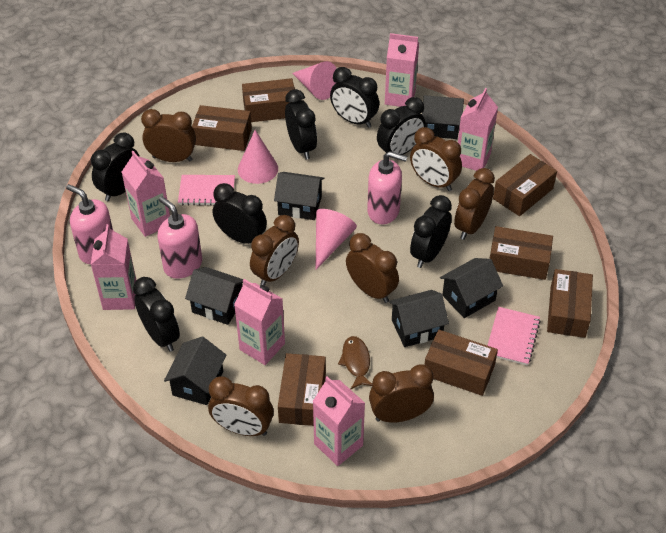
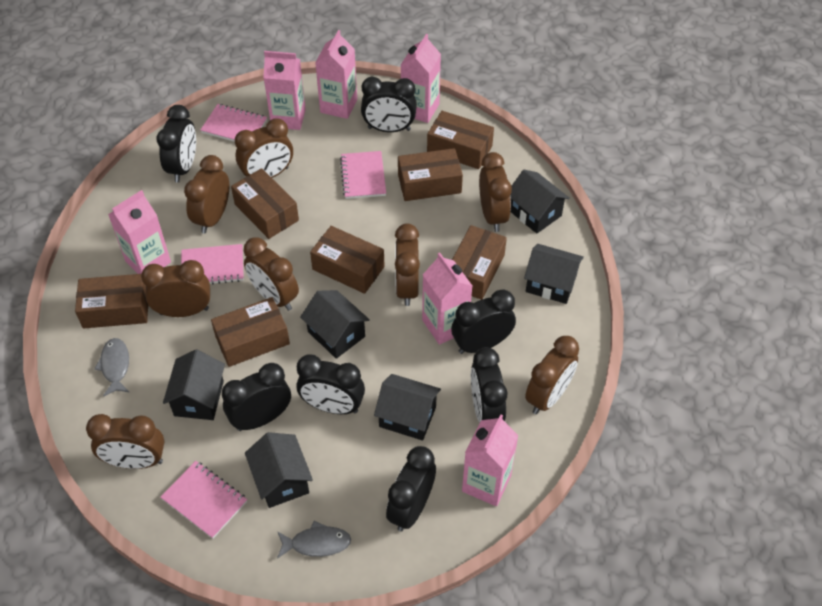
brown clock: [141,109,196,162] [208,376,274,436] [250,215,299,286] [346,233,399,303] [369,364,434,423] [410,127,462,191] [454,168,495,240] = 7 -> [86,414,165,469] [141,260,210,317] [184,155,229,234] [235,118,293,178] [244,237,299,311] [395,223,420,306] [479,152,512,232] [525,336,579,414] = 8
brown fish: [338,336,372,389] = 1 -> none = 0
grey fish: none = 0 -> [94,338,129,397] [277,521,351,559] = 2
pink cone: [238,130,278,184] [292,61,337,100] [316,209,357,269] = 3 -> none = 0
pink notebook: [178,175,235,206] [487,307,541,366] = 2 -> [161,461,247,539] [181,244,244,284] [200,104,267,142] [340,151,386,199] = 4
pink soap dispenser: [66,184,113,264] [158,196,202,279] [367,151,407,224] = 3 -> none = 0

